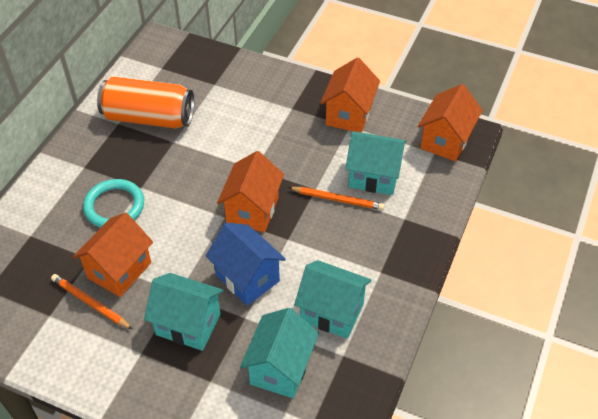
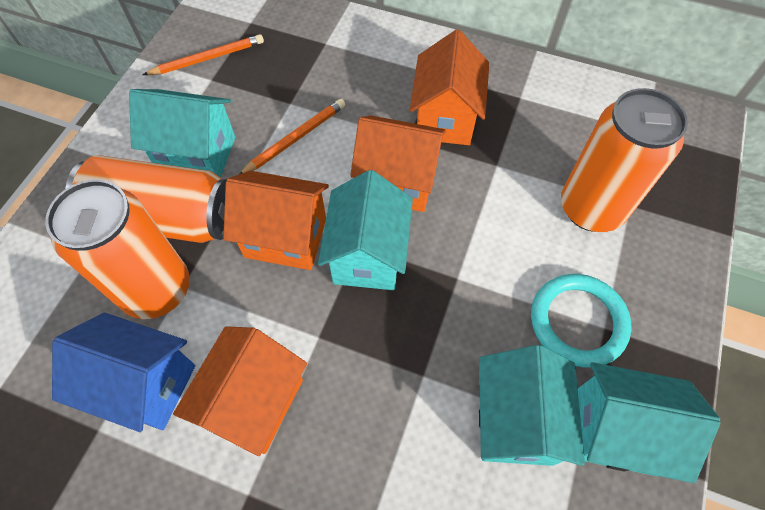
orange can: [97,76,194,129] = 1 -> [45,179,190,319] [66,155,227,243] [561,88,688,232] = 3

